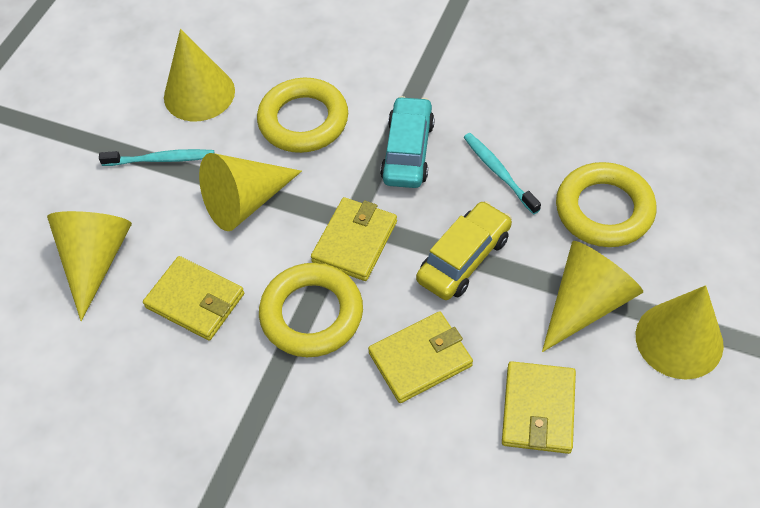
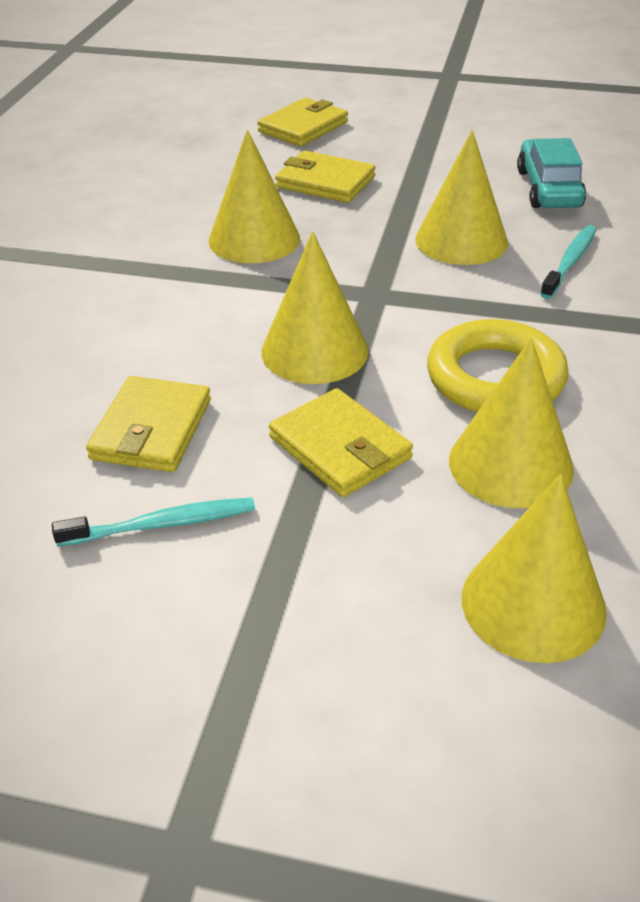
yellow car: [416,201,512,300] = 1 -> none = 0
yellow ring: [257,78,348,153] [259,263,363,357] [556,162,656,247] = 3 -> [427,319,569,412] = 1

